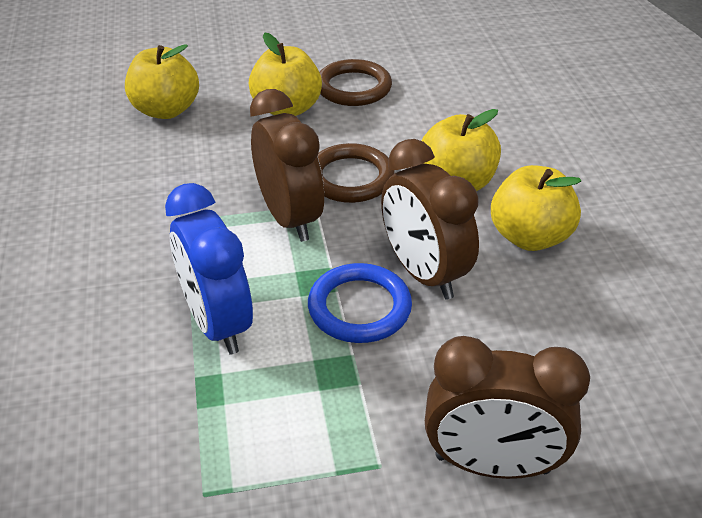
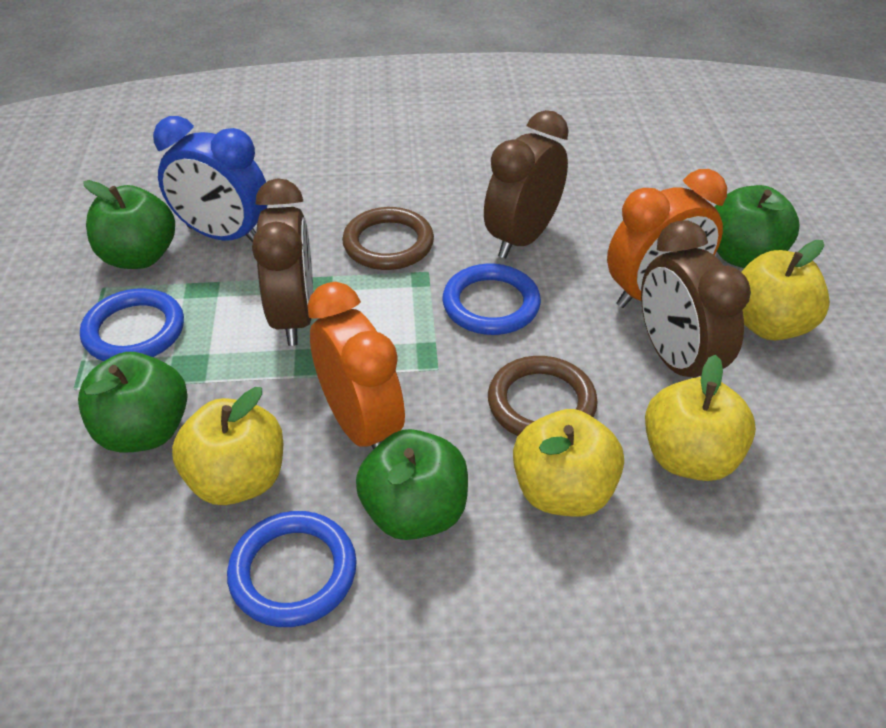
blue ring: [308,263,412,343] = 1 -> [80,289,184,361] [227,511,357,627] [442,264,541,335] = 3
green apple: none = 0 -> [78,352,187,453] [83,180,175,269] [356,429,468,540] [715,185,800,268] = 4
orange clock: none = 0 -> [307,282,405,450] [607,169,727,308] = 2

